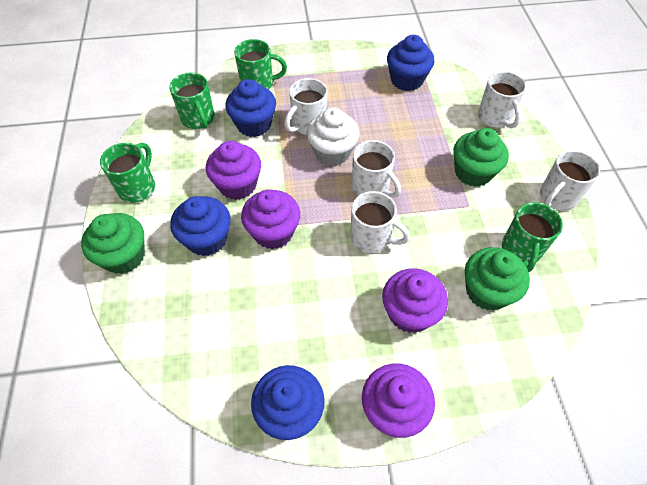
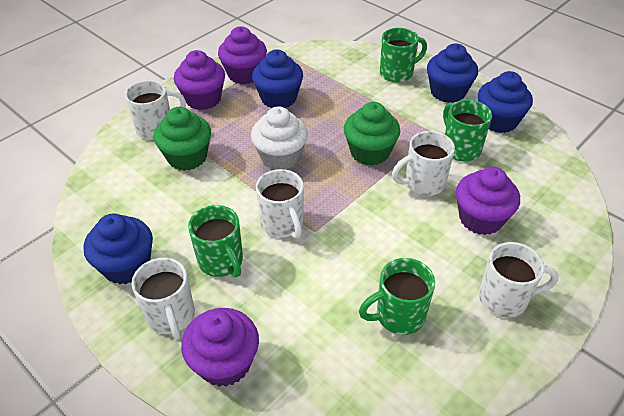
green cupcake: [81,213,145,274] [453,128,509,187] [465,247,530,311] = 3 -> [154,107,211,171] [344,102,400,166] = 2

